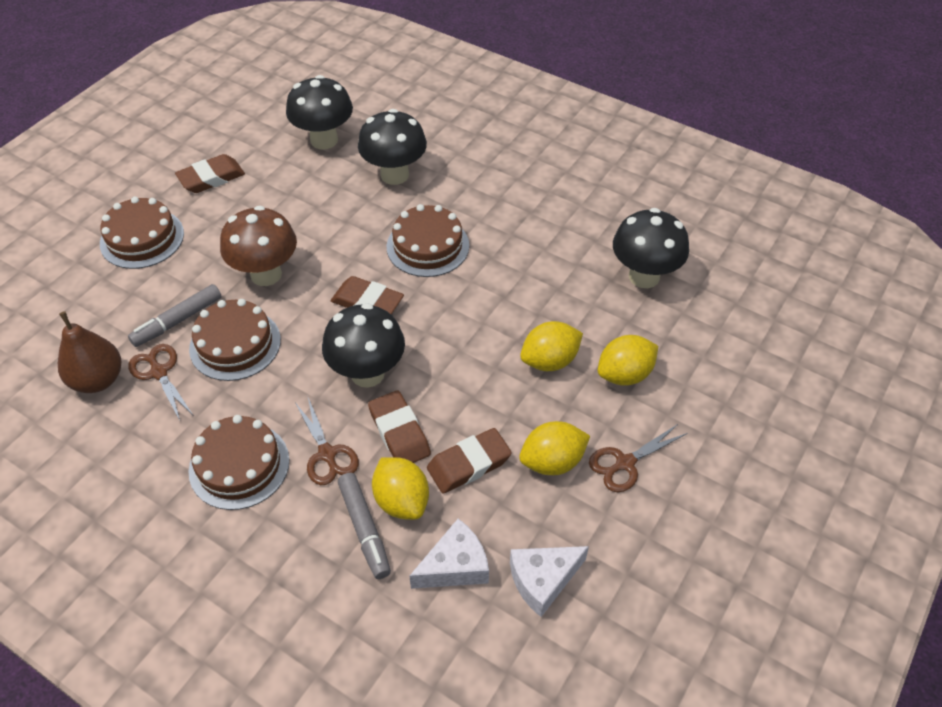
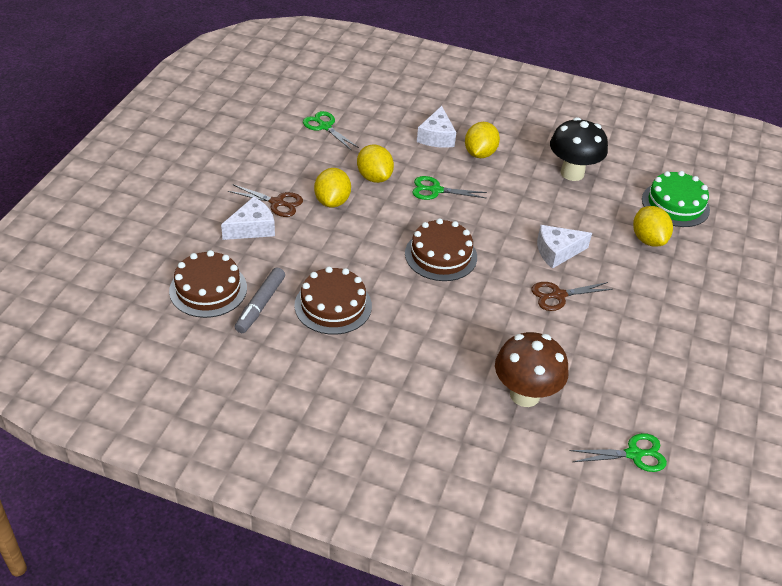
black mushroom: [286,75,353,149] [322,303,405,388] [358,109,427,185] [613,208,689,288] = 4 -> [550,117,608,181] = 1
brown cake: [100,197,184,269] [189,299,281,381] [189,415,289,510] [387,204,469,277] = 4 -> [169,250,247,318] [295,266,372,335] [405,218,477,281] = 3
brown eraser: [175,154,245,193] [331,276,404,314] [368,391,431,463] [427,428,512,493] = 4 -> none = 0
brown pear: [58,311,121,393] = 1 -> none = 0
brown scissors: [128,344,194,420] [295,398,359,485] [589,424,688,492] = 3 -> [228,184,303,217] [531,282,613,311] = 2
green cake: none = 0 -> [642,171,710,227] = 1
green scissors: none = 0 -> [303,111,359,151] [412,176,487,200] [570,433,667,472] = 3
grey marker: [128,284,222,347] [338,473,391,579] = 2 -> [235,268,285,333] = 1
white cheese: [409,519,489,589] [510,546,589,617] = 2 -> [221,197,275,240] [417,106,456,148] [537,225,592,269] = 3

